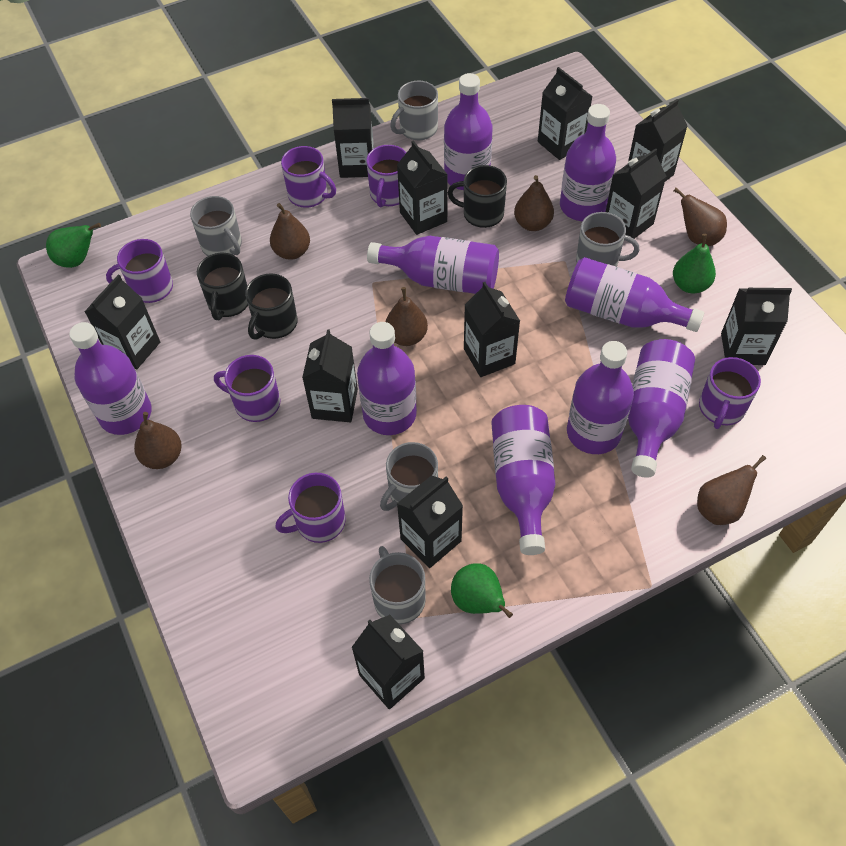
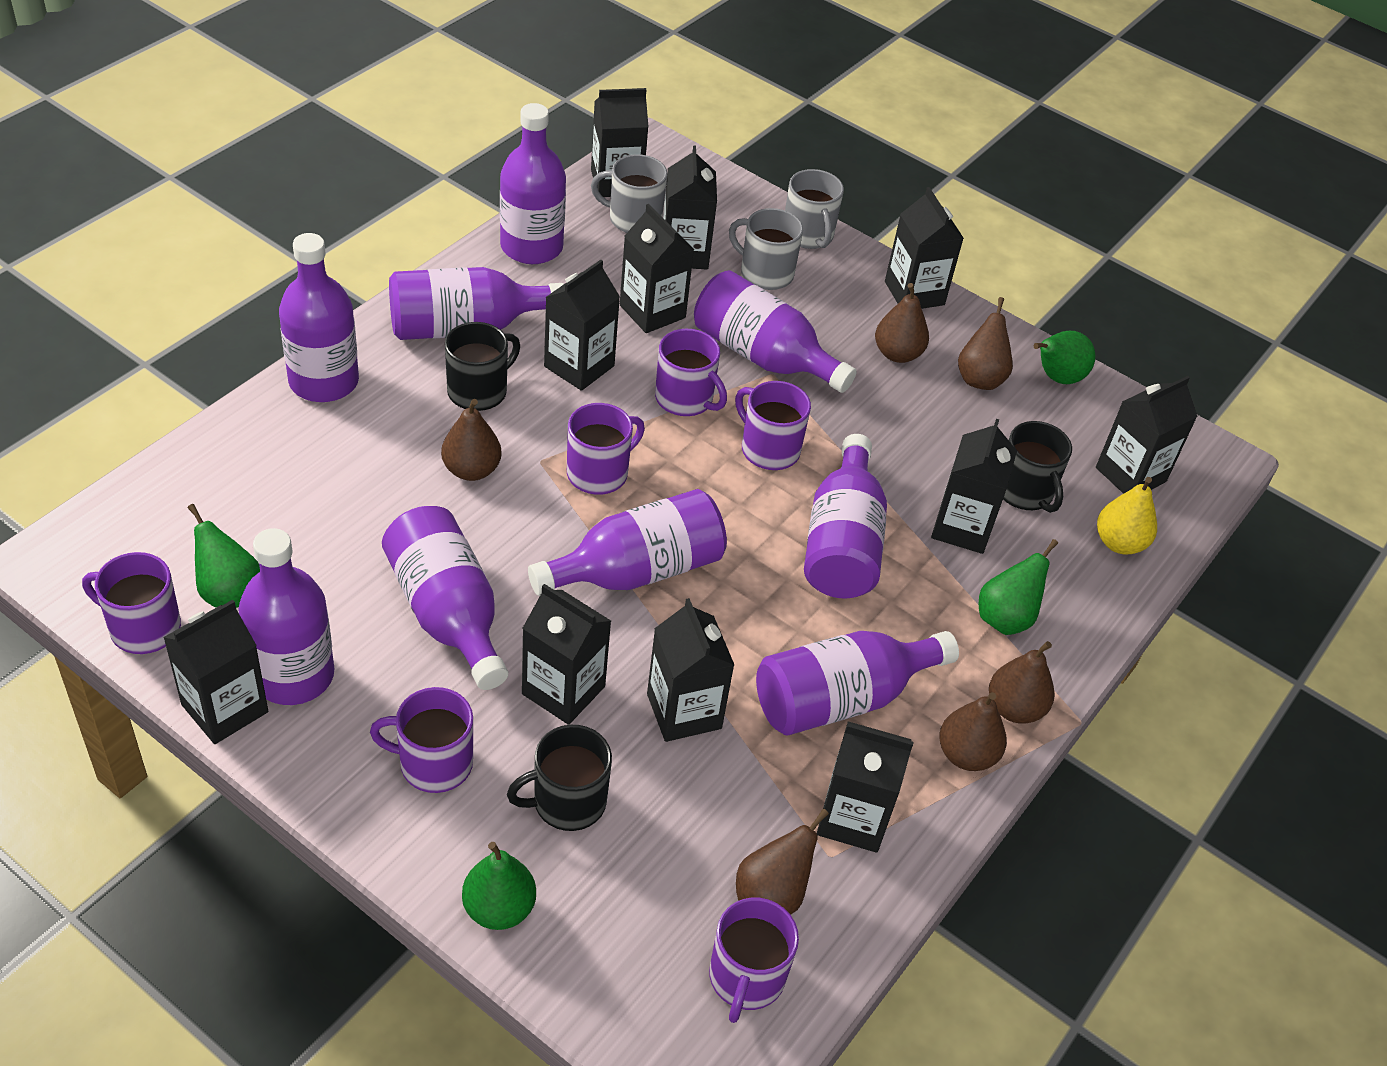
green pear: [46,223,101,268] [451,564,513,618] [673,234,716,293] = 3 -> [188,504,260,608] [462,842,536,930] [979,539,1058,635] [1033,331,1096,384] = 4
grey mug: [190,196,242,256] [369,546,426,624] [380,442,438,511] [390,81,438,140] [576,212,639,267] = 5 -> [591,154,667,233] [729,208,803,290] [785,169,844,249] = 3
yellow pear: none = 0 -> [1097,477,1157,554] = 1

